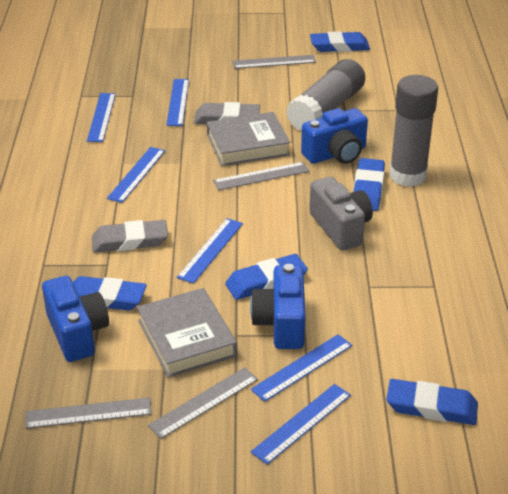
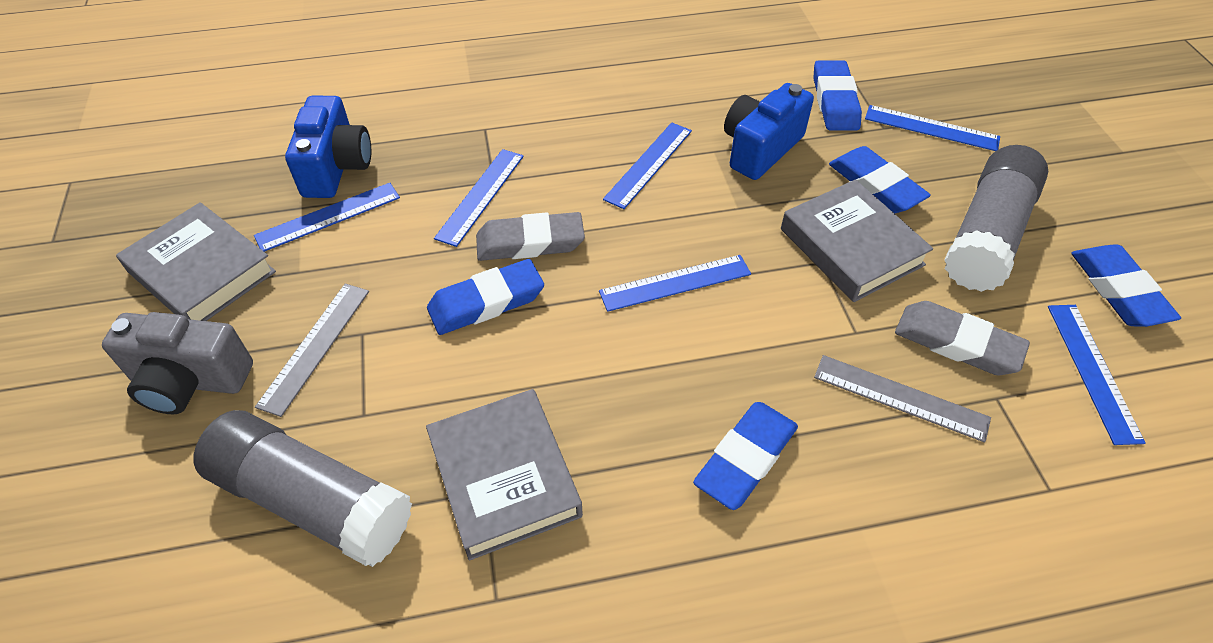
blue camera: [42,276,109,362] [250,264,306,349] [301,108,368,164] = 3 -> [285,96,371,198] [724,83,814,180] = 2
grey book: [137,288,237,378] [207,112,290,166] = 2 -> [116,202,276,321] [426,389,583,561] [781,179,933,302] = 3
grey ruler: [25,397,152,429] [148,367,258,439] [213,162,309,190] [232,55,316,69] = 4 -> [255,284,369,417] [814,355,991,442] = 2

